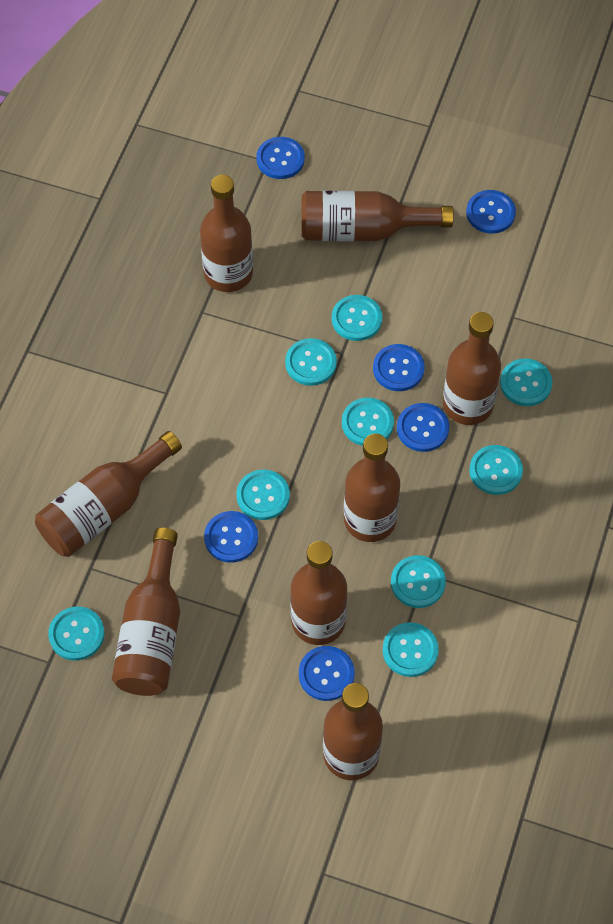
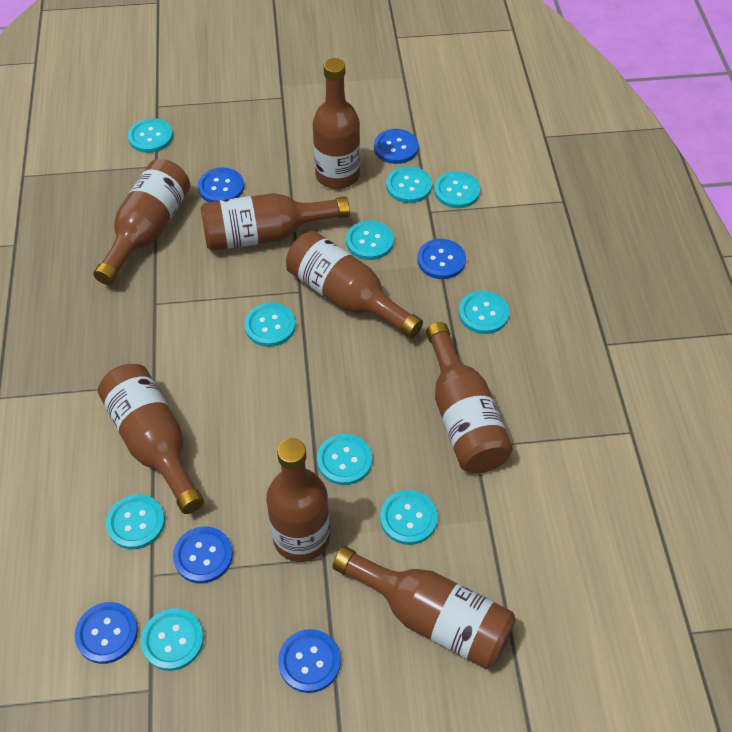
turquoise button: [48,606,105,661] [236,469,290,520] [285,338,337,386] [332,295,382,341] [342,398,394,446] [382,622,439,677] [391,555,446,608] [469,445,523,495] [500,358,552,406] = 9 -> [106,494,165,549] [128,118,173,153] [141,609,204,671] [244,303,296,347] [317,434,372,485] [346,220,394,260] [380,490,438,545] [386,166,432,203] [434,171,480,208] [459,291,509,334] = 10

